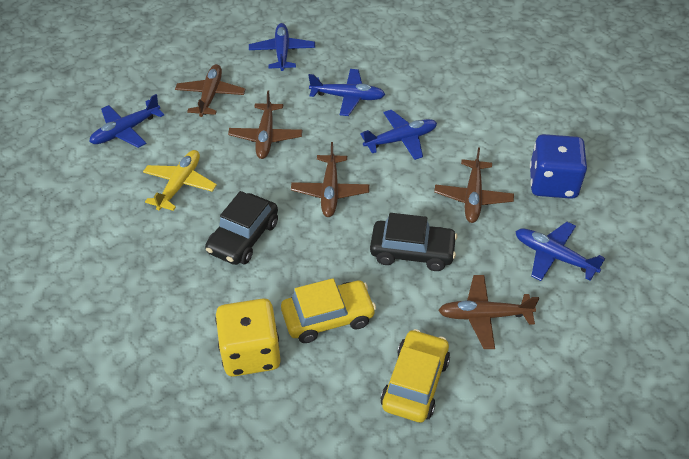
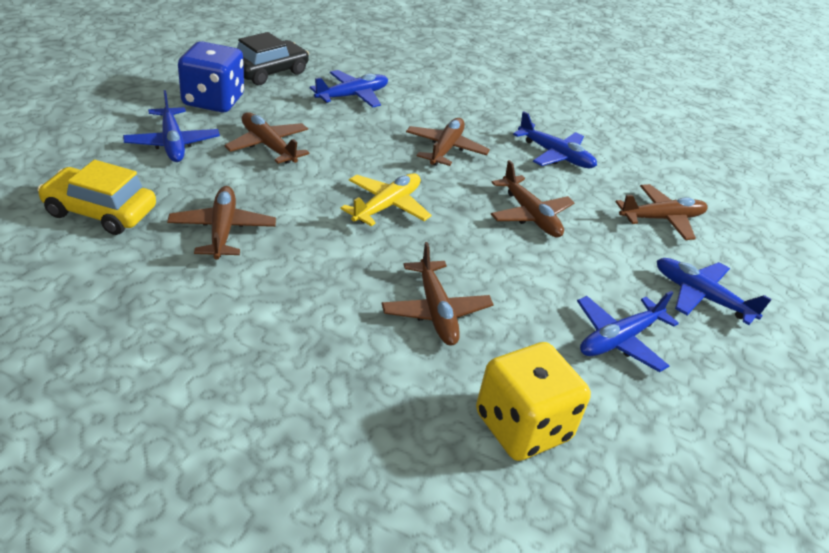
black car: [205,191,278,265] [370,213,458,271] = 2 -> [237,32,309,85] = 1
brown plane: [175,64,245,117] [228,91,302,159] [291,142,369,217] [434,148,514,223] [438,275,539,349] = 5 -> [167,186,276,260] [224,112,310,164] [381,242,494,345] [406,118,490,166] [491,160,574,237] [616,184,708,240] = 6
yellow car: [281,278,376,343] [380,329,450,423] = 2 -> [37,160,156,235] = 1

